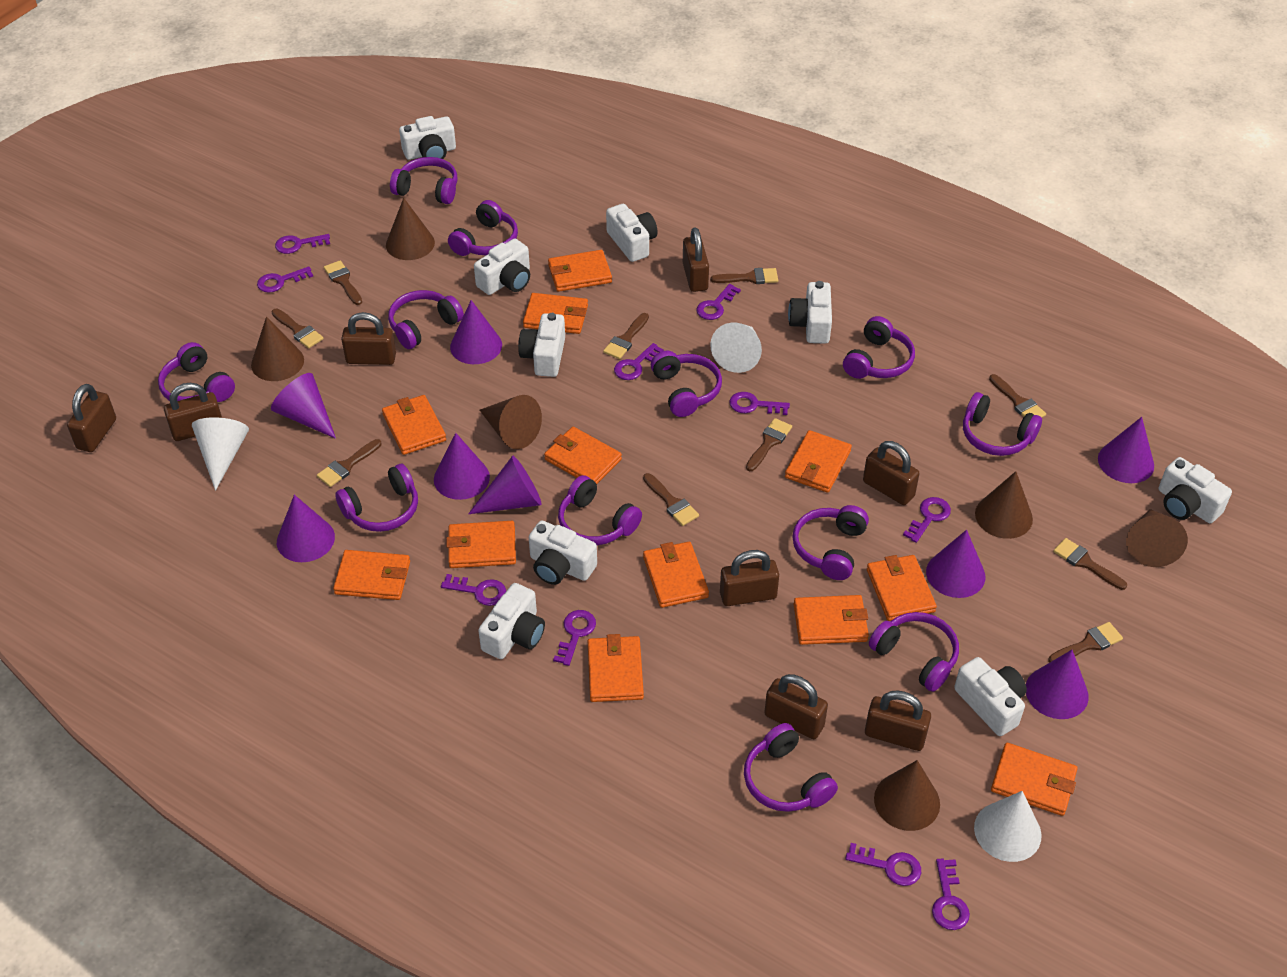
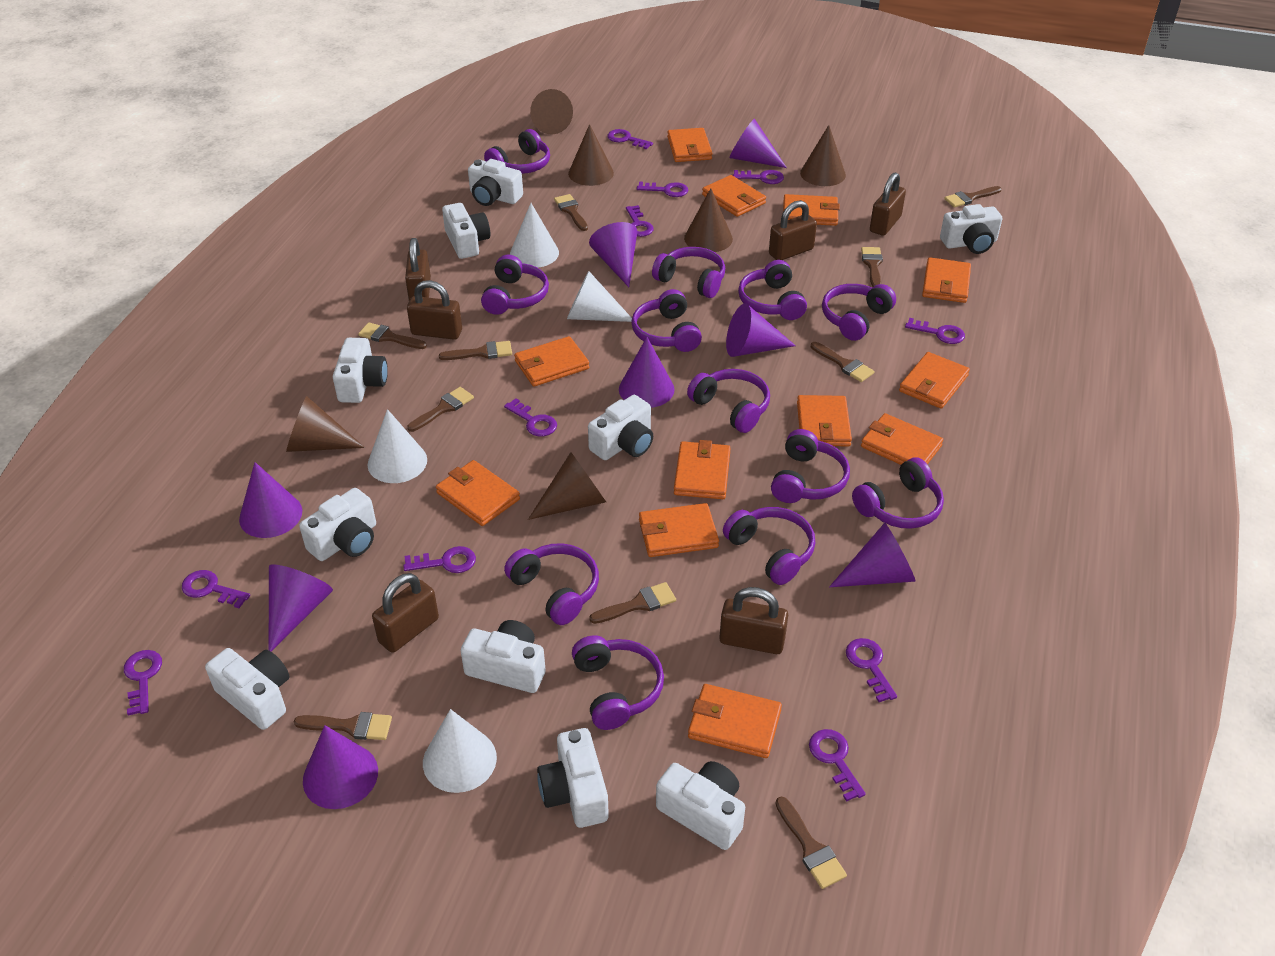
brown padlock: [67,384,116,452] [164,383,222,441] [341,312,396,365] [683,227,709,292] [720,550,779,606] [764,674,828,739] [863,441,920,505] [865,690,931,751] = 8 -> [372,573,439,653] [405,238,431,301] [407,280,462,340] [719,587,788,654] [769,200,817,260] [870,173,906,236] = 6
purple key: [257,266,313,293] [275,234,330,254] [441,574,506,606] [553,610,596,666] [614,343,664,380] [696,284,741,320] [729,392,790,415] [845,843,921,886] [903,497,951,543] [932,858,970,930] = 10 -> [124,650,162,716] [182,570,250,608] [403,546,476,573] [504,398,557,436] [607,129,653,150] [626,205,654,237] [637,182,688,197] [733,170,784,184] [809,729,866,802] [846,638,897,702] [905,318,965,344] = 11
white camera: [399,116,456,160] [474,239,530,295] [478,583,545,659] [518,313,565,377] [529,521,597,585] [606,204,658,262] [788,281,832,344] [954,657,1027,736] [1159,457,1232,523] = 9 -> [205,648,290,730] [299,488,376,561] [333,338,388,403] [442,203,490,259] [461,620,546,693] [468,159,523,206] [537,728,609,828] [588,395,653,460] [656,761,745,850] [940,204,1002,254] = 10
white cone: [192,417,249,491] [710,323,762,373] [974,791,1042,862] = 3 -> [367,409,427,483] [423,709,497,793] [510,203,559,268] [567,271,632,322] = 4

